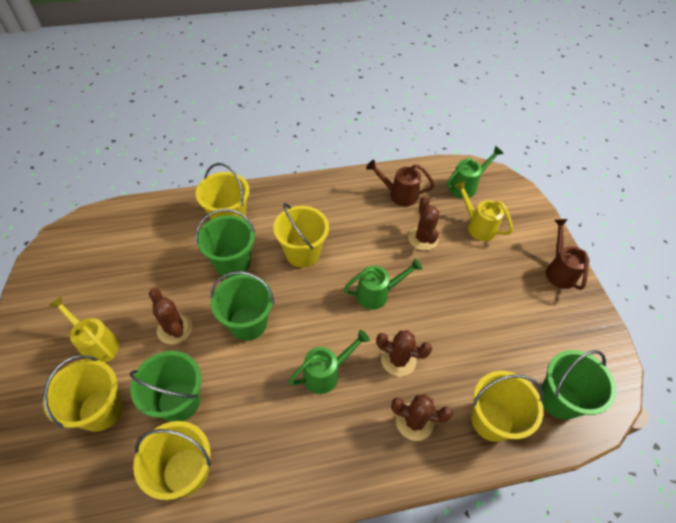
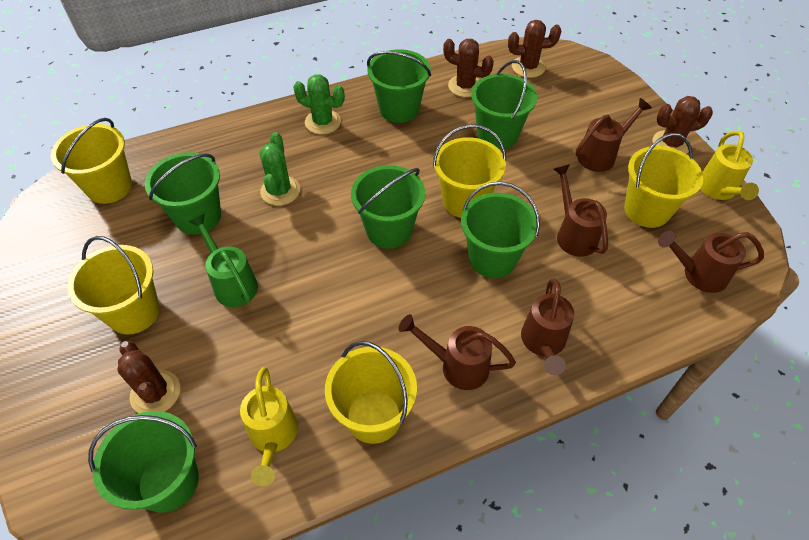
brown watering can: [366,160,435,207] [546,219,590,290] = 2 -> [399,314,516,390] [521,278,574,375] [553,164,608,257] [575,98,652,172] [658,231,764,293] = 5
green bucket: [130,351,201,422] [195,209,255,278] [210,271,274,341] [539,350,616,420] = 4 -> [88,411,199,513] [145,152,221,235] [351,165,425,249] [367,49,431,123] [461,182,540,278] [471,60,537,149] = 6
green cactus: none = 0 -> [260,132,300,206] [293,74,345,134] = 2
green watering can: [289,330,370,394] [344,258,422,310] [447,146,504,198] = 3 -> [188,214,258,307] = 1

